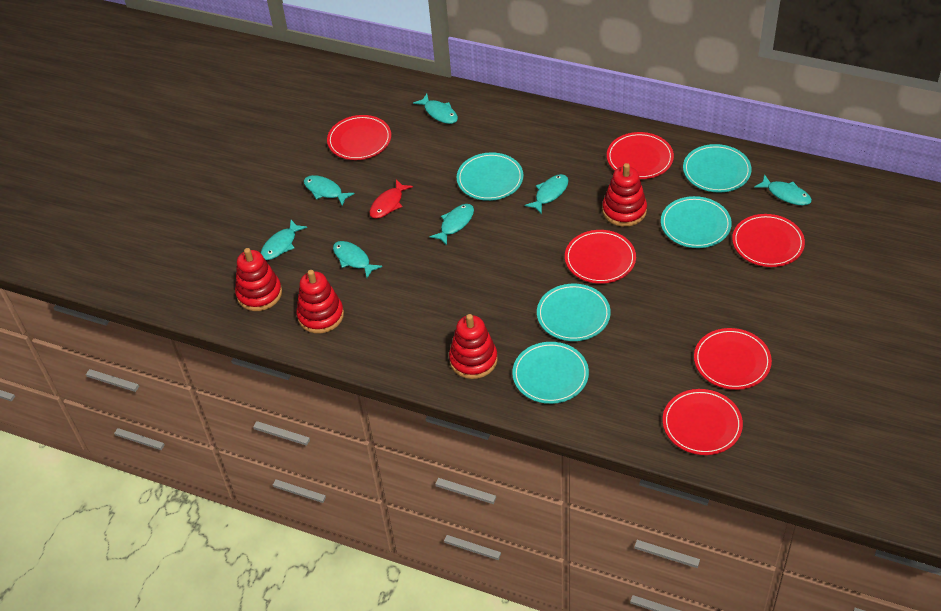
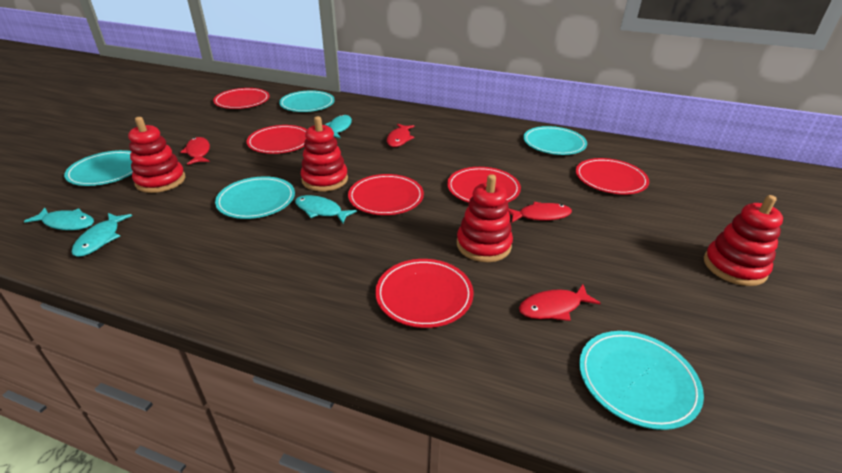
red fish: [369,179,413,219] = 1 -> [180,137,210,165] [387,124,415,147] [508,202,572,222] [519,284,601,321] = 4
turquoise fish: [261,220,307,260] [304,175,355,206] [333,241,382,278] [413,94,458,124] [430,204,474,245] [525,174,569,214] [754,174,812,205] = 7 -> [24,208,94,230] [72,213,132,257] [295,195,357,223] [325,115,352,138] = 4

